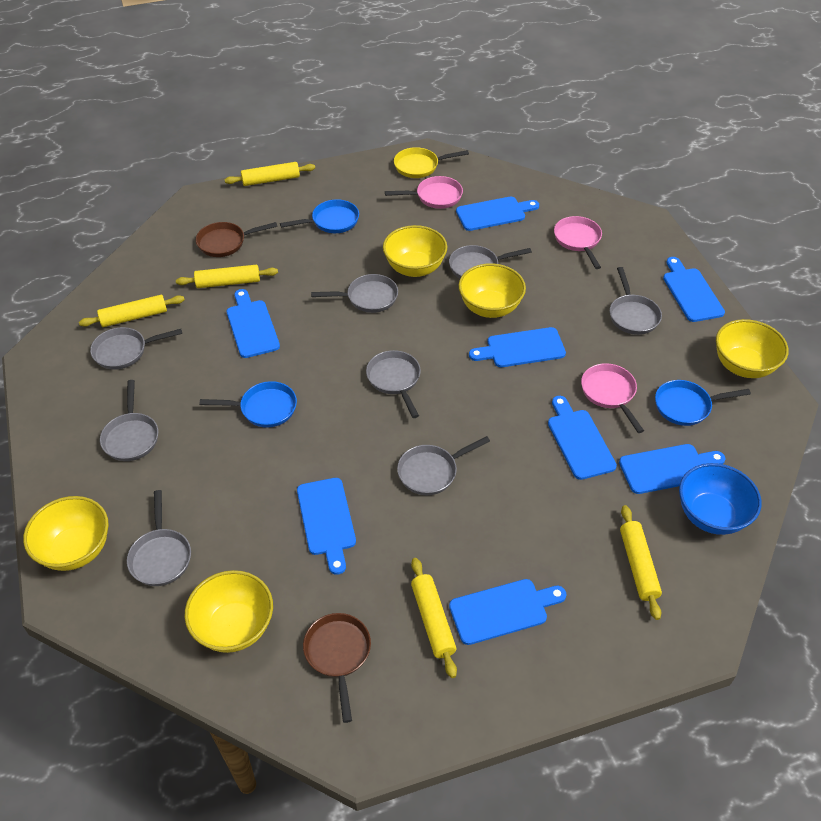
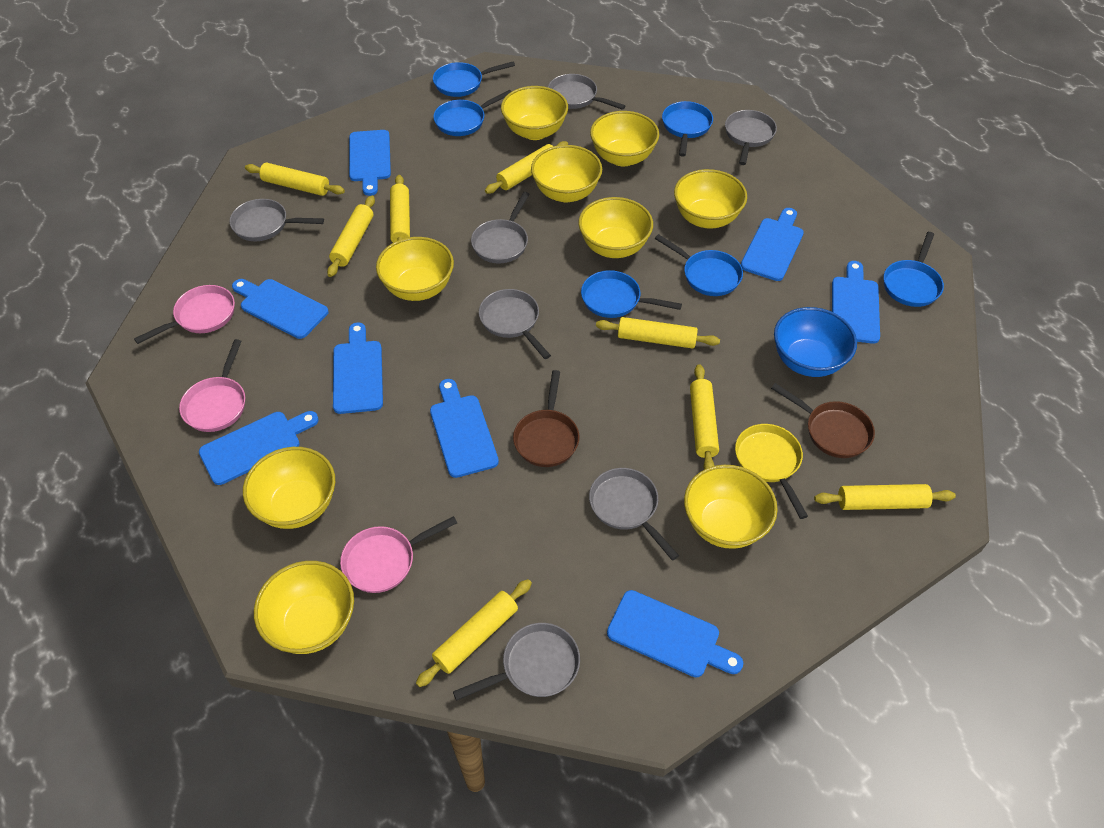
blue pan: [200,381,297,428] [280,199,359,233] [655,380,751,426] = 3 -> [433,61,515,97] [433,90,512,136] [581,270,682,318] [655,234,743,296] [662,101,713,157] [884,232,944,307] = 6
grey pan: [90,327,182,370] [100,380,158,461] [127,490,191,586] [311,274,398,313] [366,350,421,418] [397,436,490,495] [449,245,532,278] [610,267,662,335] = 8 -> [230,199,324,241] [453,623,580,701] [471,192,530,263] [479,289,551,359] [548,74,626,110] [589,468,679,561] [725,110,777,165] = 7
yellow bowl: [23,496,109,571] [185,570,273,653] [383,225,447,277] [459,263,526,318] [716,319,789,378] = 5 -> [243,447,335,529] [254,561,354,654] [376,237,454,301] [501,86,568,140] [531,145,602,202] [578,197,653,258] [590,111,659,167] [674,169,747,229] [684,465,778,549] = 9
yellow rolling pin: [79,295,185,327] [176,265,278,288] [224,162,315,186] [411,558,457,678] [620,505,662,620] = 5 -> [245,163,345,196] [327,196,375,277] [390,175,410,243] [416,579,532,687] [485,141,568,194] [596,317,720,349] [690,364,719,470] [814,484,956,510] = 8

